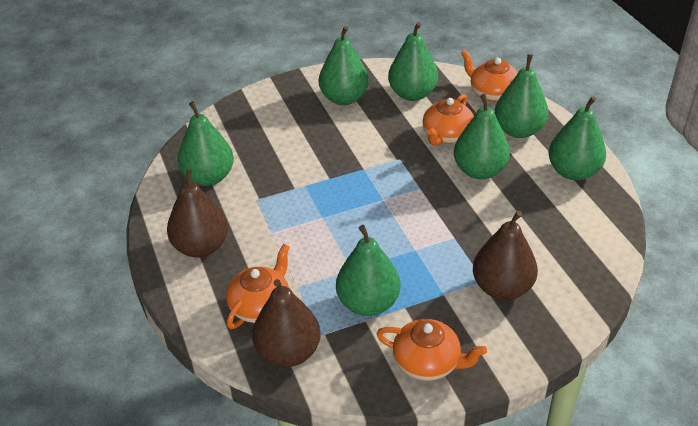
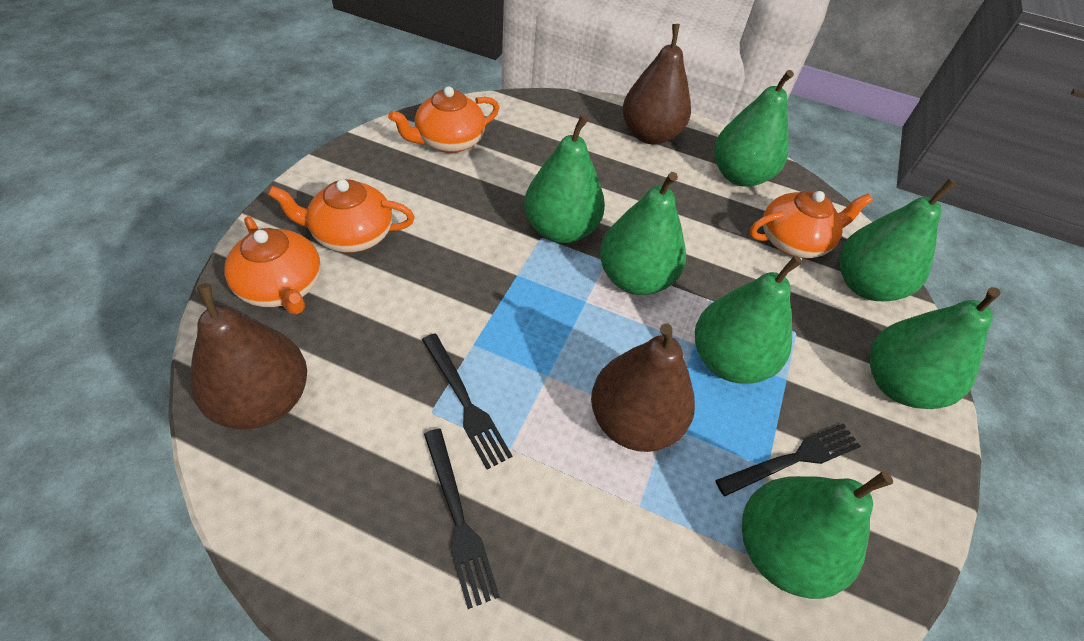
black fork: none = 0 -> [422,333,512,470] [424,429,500,609] [715,423,861,496] = 3

